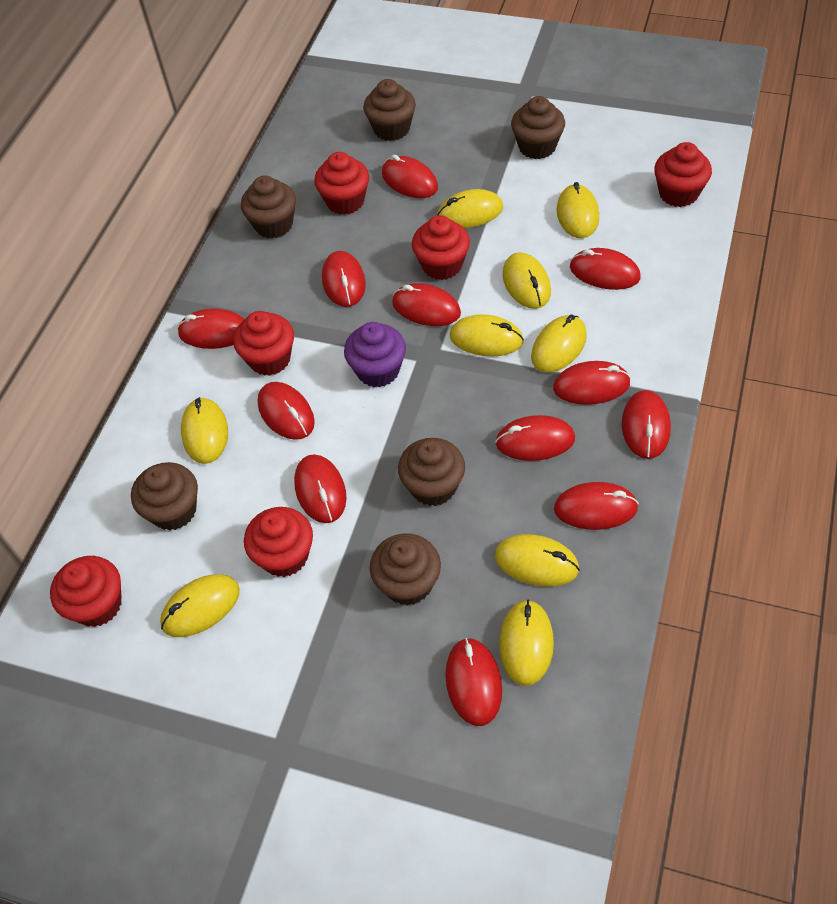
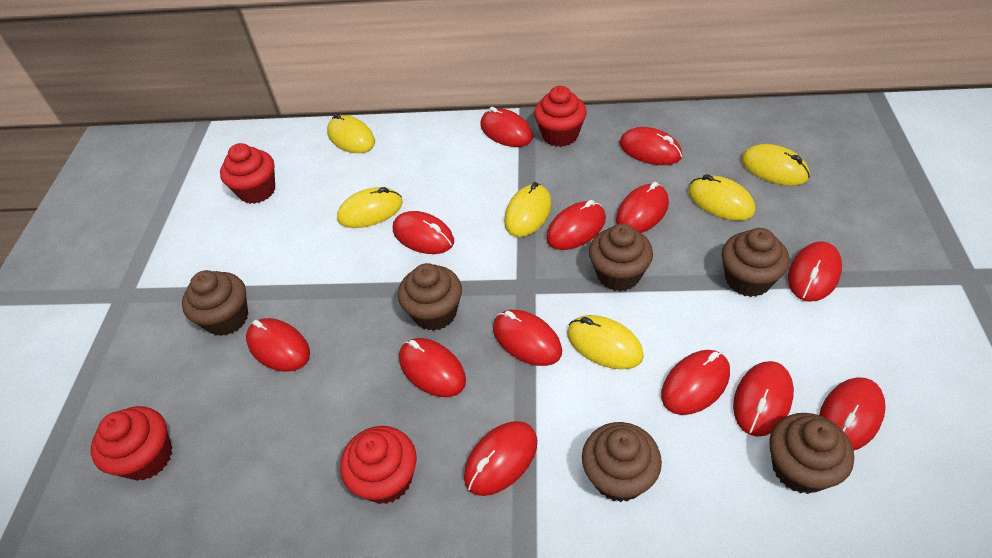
purple cupcake: [344,322,406,388] = 1 -> none = 0
red cupcake: [50,556,122,627] [233,311,294,376] [244,507,313,577] [314,152,369,215] [412,215,470,280] [654,142,712,207] = 6 -> [91,406,172,481] [220,143,275,204] [340,426,416,504] [534,86,587,147] = 4
red mouse: [177,308,245,349] [258,382,315,440] [294,454,347,523] [322,251,366,307] [382,155,438,198] [392,283,461,326] [445,638,502,726] [495,415,575,461] [553,361,631,405] [554,482,639,530] [570,248,641,290] [622,390,671,459] = 12 -> [246,318,310,372] [393,211,454,254] [399,338,466,397] [464,421,537,496] [480,107,533,147] [493,310,562,366] [546,200,606,250] [616,182,669,233] [619,127,682,165] [661,350,730,415] [733,361,794,437] [788,241,842,302] [819,377,886,450] = 13
yellow mouse: [160,574,240,637] [181,397,228,464] [437,189,503,228] [450,314,524,356] [495,534,580,586] [499,600,554,686] [503,252,551,309] [531,315,587,373] [557,182,599,238] = 9 -> [327,113,375,153] [337,187,403,228] [504,182,552,237] [567,315,644,369] [688,174,755,221] [741,144,810,186] = 6

